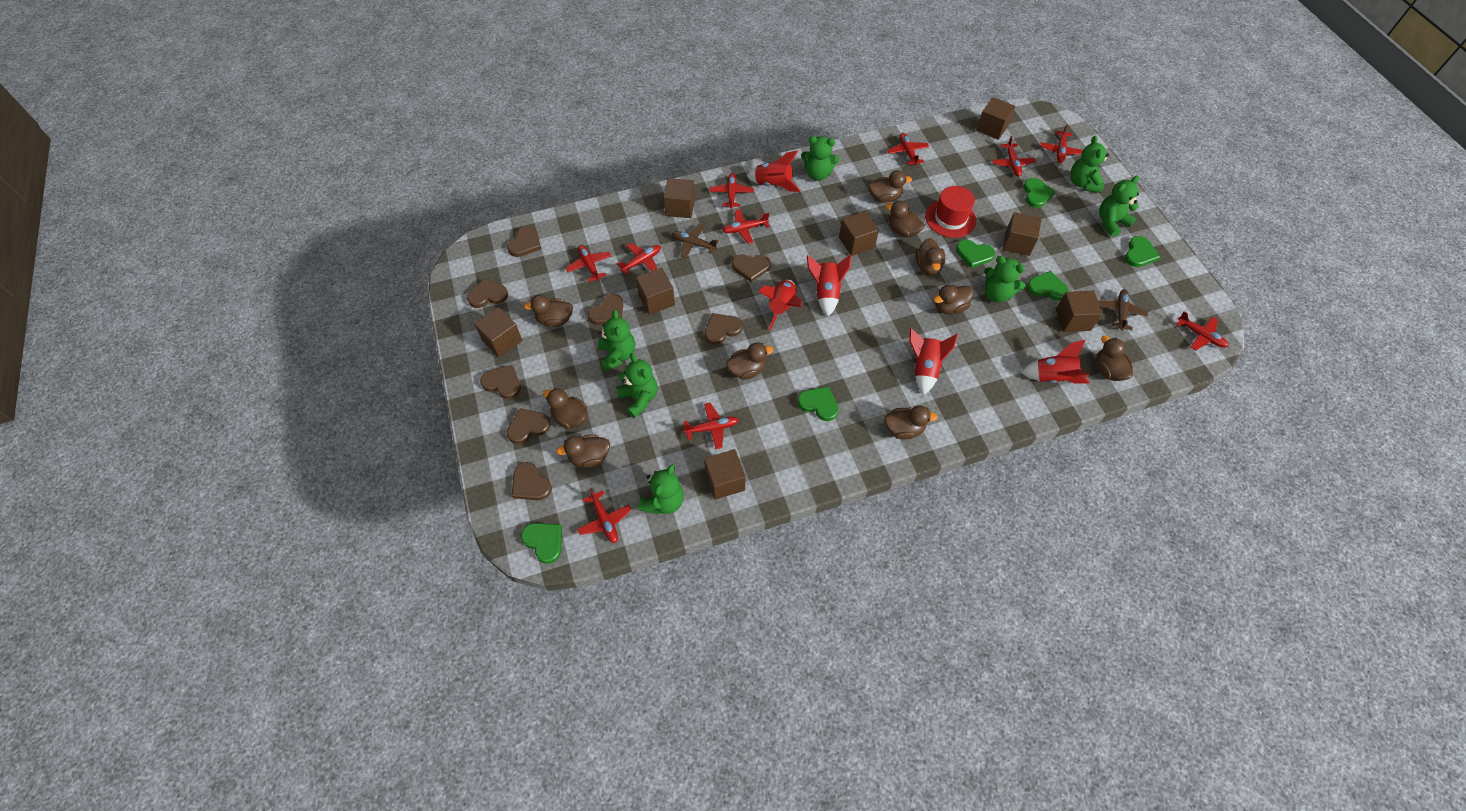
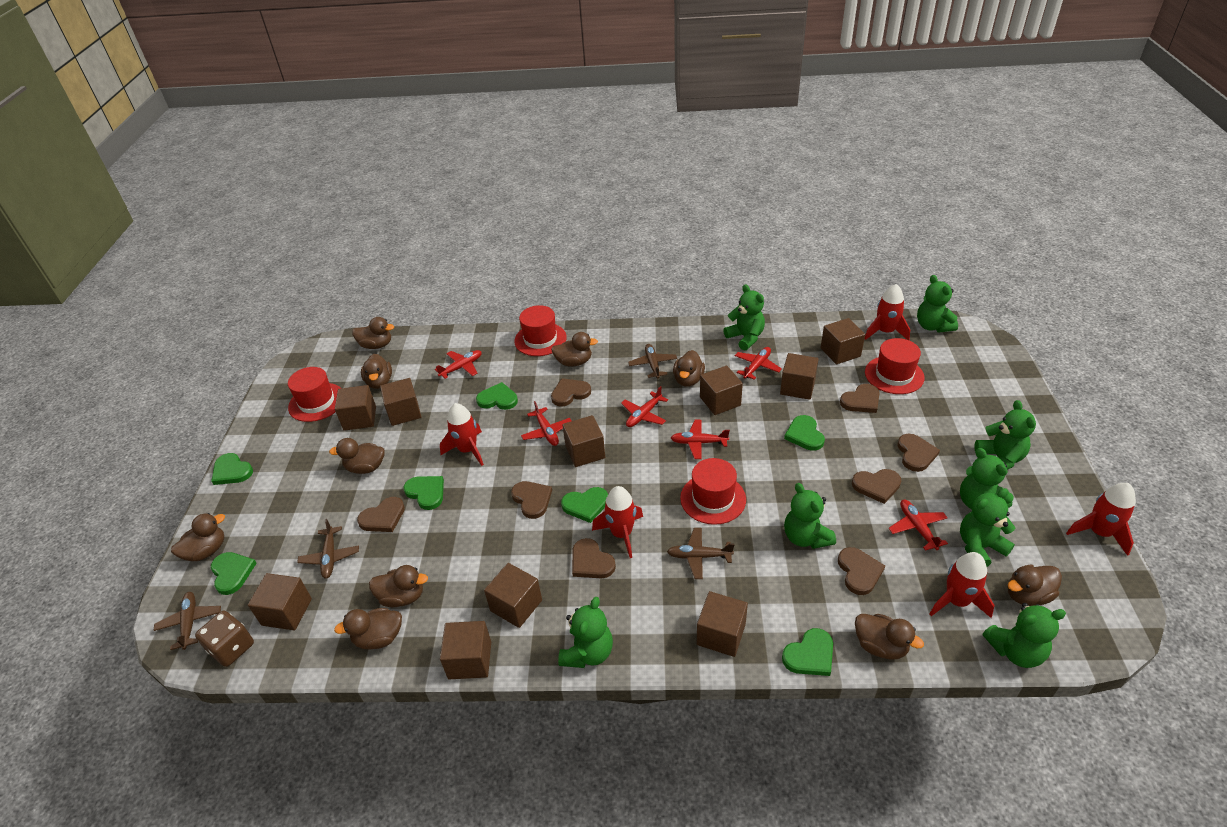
brown cube: [474,307,522,357] [636,268,675,315] [663,178,695,218] [704,449,746,500] [839,211,879,256] [976,97,1016,140] [1003,212,1041,256] [1056,291,1102,332] = 8 -> [248,573,312,630] [335,385,376,431] [380,378,421,426] [440,621,491,679] [484,563,542,628] [563,415,605,467] [697,591,748,657] [700,366,743,415] [780,353,819,400] [820,318,865,364] = 10
brown dice: none = 0 -> [195,611,254,667] = 1
brown plane: [672,224,719,258] [1098,289,1148,331] = 2 -> [153,592,221,650] [297,519,359,579] [628,344,677,379] [667,528,734,579] = 4
green heart: [521,523,562,564] [797,387,839,421] [956,239,995,268] [1023,178,1056,208] [1027,271,1069,301] [1124,236,1160,267] = 6 -> [211,453,253,485] [211,552,257,595] [403,476,444,510] [476,382,518,410] [561,487,608,523] [782,628,833,676] [784,415,825,451] = 7
green teddy bear: [598,309,635,371] [616,353,658,418] [638,464,684,514] [801,136,839,181] [984,256,1025,303] [1070,136,1109,193] [1099,176,1139,237] = 7 -> [558,597,613,668] [723,285,765,351] [784,483,836,549] [917,275,958,332] [960,448,1014,509] [960,488,1015,567] [974,400,1036,470] [983,603,1066,668] = 8
red hat: [925,186,976,238] = 1 -> [288,367,341,422] [514,305,567,356] [680,458,746,525] [865,338,925,394] = 4
red plane: [566,245,611,282] [577,488,632,543] [617,243,661,276] [683,403,739,449] [710,173,754,209] [722,209,770,244] [887,133,929,166] [992,136,1036,176] [1040,124,1083,163] [1176,311,1228,350] = 10 -> [435,350,481,379] [521,401,572,446] [621,386,668,427] [671,420,730,459] [735,347,782,380] [889,500,948,551] = 6

